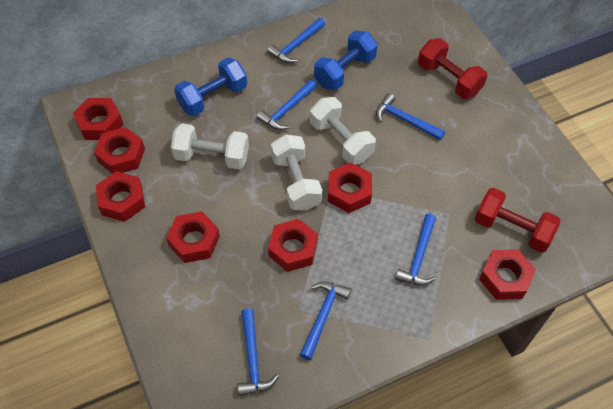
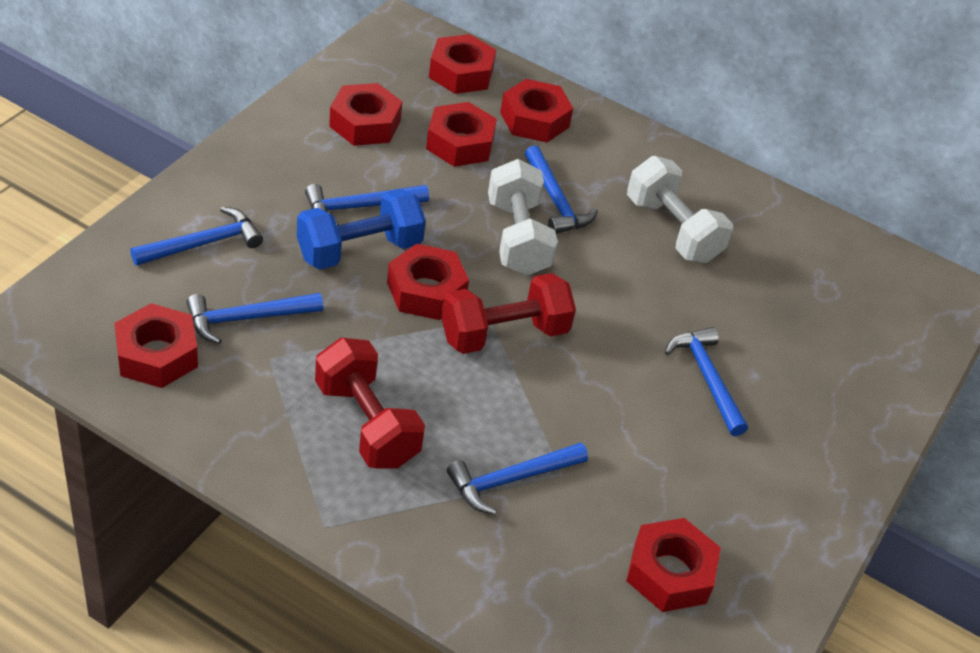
blue dumbbell: [174,58,247,116] [314,30,378,90] = 2 -> [297,189,426,270] = 1
white dumbbell: [171,123,249,170] [271,134,322,211] [310,97,376,164] = 3 -> [488,159,558,276] [627,156,733,263] = 2

